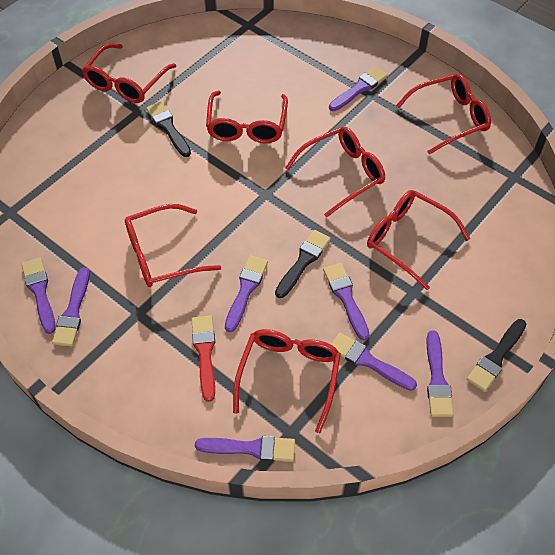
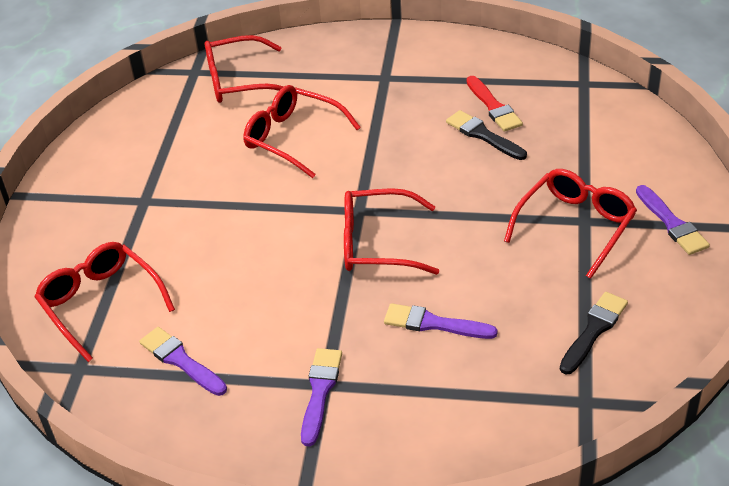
black brush: [146,101,191,157] [275,230,331,298] [467,319,526,392] = 3 -> [446,110,527,160] [560,292,628,374] = 2
purple brush: [21,258,56,334] [52,268,90,347] [195,436,295,462] [225,256,268,332] [323,263,369,340] [329,66,388,111] [331,333,417,391] [426,330,453,417] = 8 -> [139,327,227,396] [301,348,342,446] [384,303,498,339] [636,185,710,255] = 4
red glasses: [82,43,176,103] [125,204,221,287] [206,91,288,143] [233,329,341,433] [285,127,385,217] [367,190,470,290] [396,74,491,154] = 7 -> [34,242,175,362] [205,35,284,103] [243,85,361,178] [344,188,439,275] [504,169,637,279] = 5

